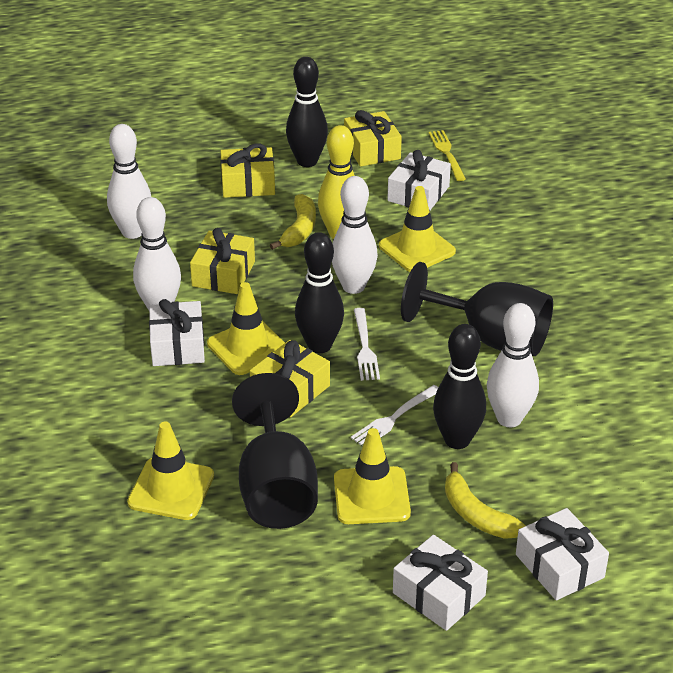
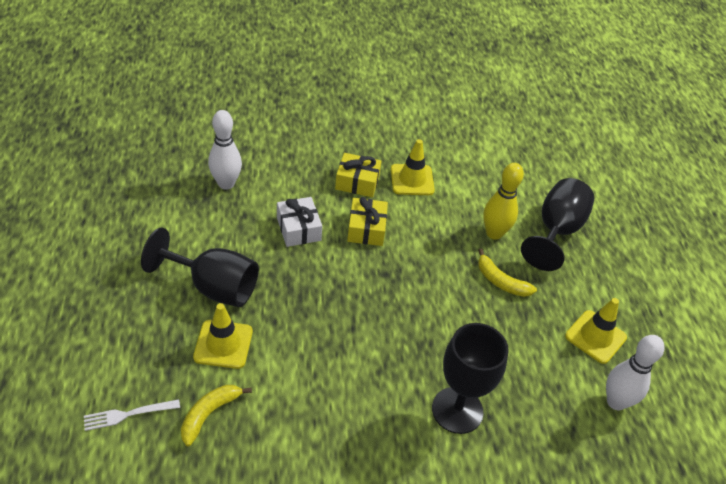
black bowling pin: [286,57,328,167] [295,232,344,353] [433,324,486,449] = 3 -> none = 0
black goblet: [232,373,318,529] [401,262,553,356] = 2 -> [141,227,259,307] [432,323,509,434] [521,178,594,271] = 3
white bowling pin: [107,124,151,239] [133,197,181,310] [332,176,378,294] [487,303,539,427] = 4 -> [208,110,242,190] [606,335,665,410] = 2
white fork: [351,385,438,445] [354,308,380,381] = 2 -> [84,399,180,431] = 1
white gift: [149,299,205,366] [387,150,451,210] [393,535,488,631] [516,508,609,600] = 4 -> [277,197,322,247] = 1
yellow fork: [429,130,466,181] = 1 -> none = 0
yellow gift: [190,228,255,294] [220,143,275,198] [250,340,330,417] [344,110,402,167] = 4 -> [335,153,382,197] [347,197,388,246] = 2
yellow traffic cone: [127,421,214,520] [207,282,285,375] [334,428,411,524] [379,186,456,272] = 4 -> [193,303,253,369] [391,139,435,195] [565,298,627,364] = 3

